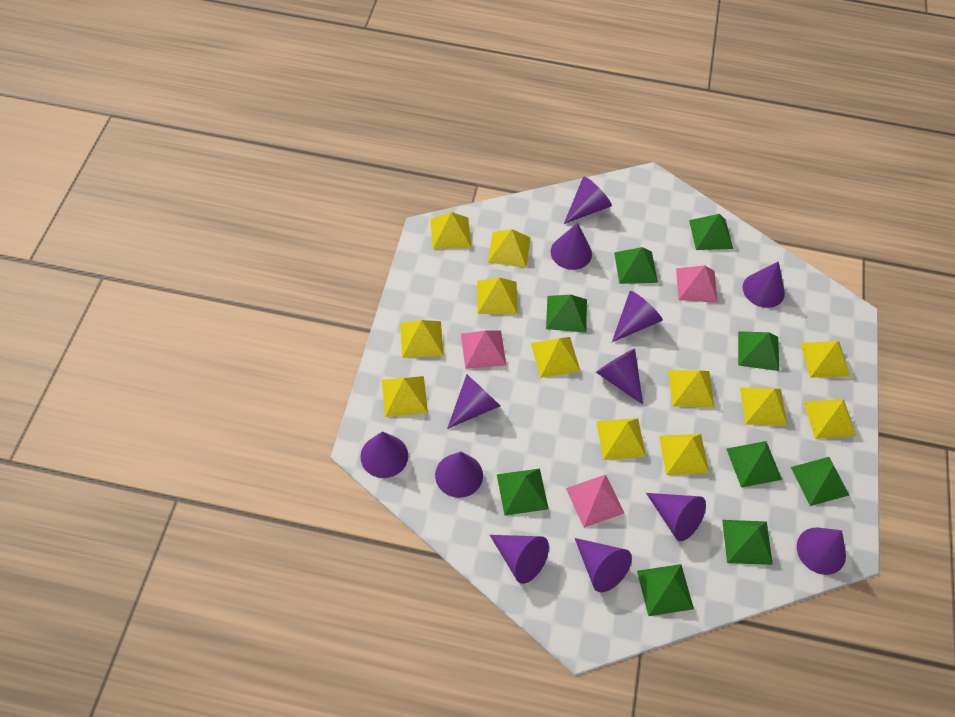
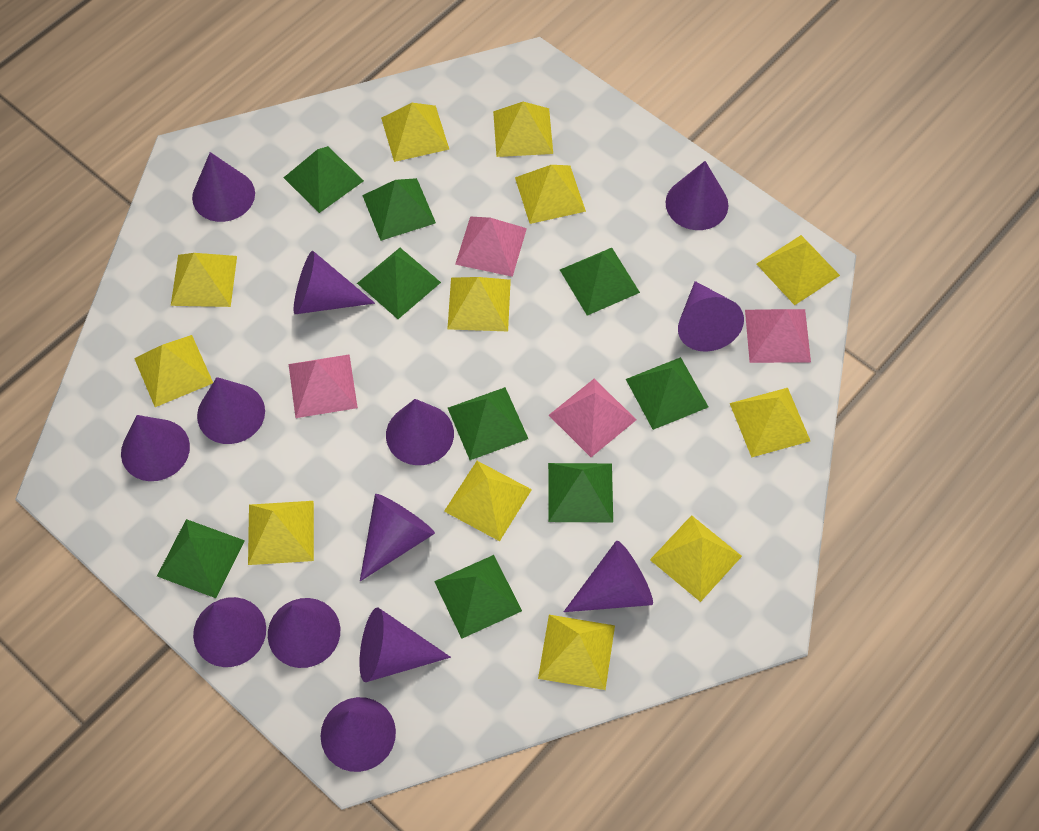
pink pyramid: [461,330,506,369] [566,475,624,528] [676,265,718,303] = 3 -> [289,354,358,418] [455,217,527,277] [549,379,637,457] [745,309,811,363] = 4
purple cone: [360,432,408,478] [435,452,483,498] [447,374,500,429] [490,535,549,584] [551,223,592,270] [564,177,612,224] [575,538,632,593] [596,348,643,404] [612,291,663,342] [646,493,706,541] [743,261,785,308] [797,528,846,575] = 12 -> [121,415,190,481] [192,152,255,222] [193,597,266,667] [197,377,265,444] [268,598,340,668] [294,251,375,314] [321,697,396,772] [359,607,451,682] [360,494,435,581] [386,399,454,465] [564,541,653,612] [666,161,728,230] [678,281,744,352] = 13

